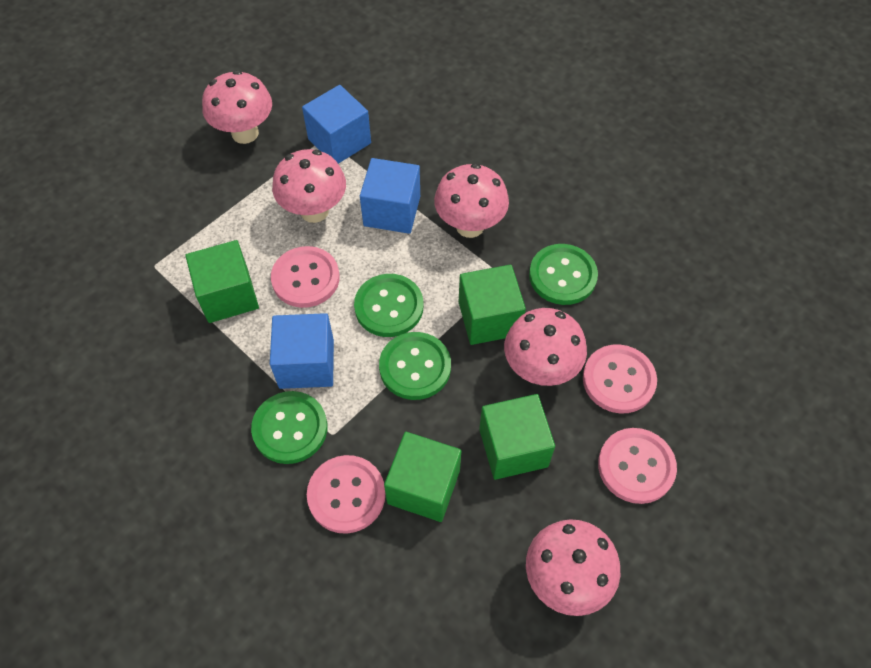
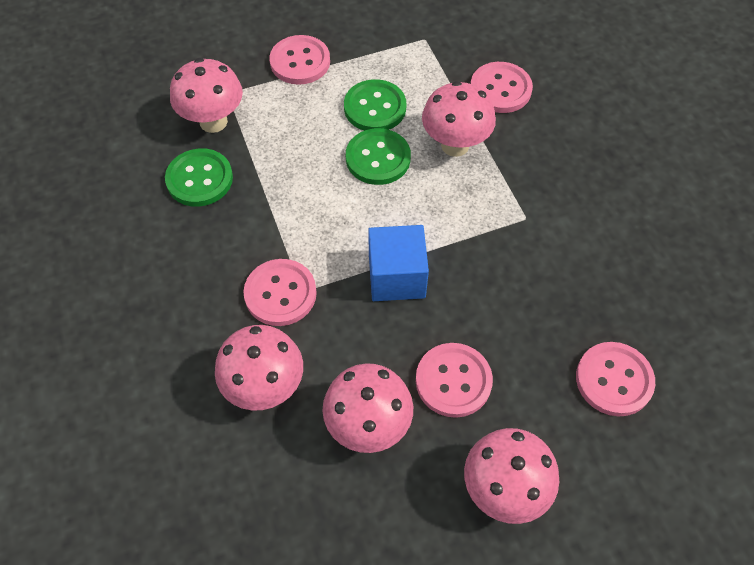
blue cube: [270,313,334,389] [302,85,371,164] [360,158,420,234] = 3 -> [368,225,429,301] = 1
green button: [251,391,327,464] [354,274,423,337] [379,332,451,400] [529,244,598,305] = 4 -> [165,148,233,207] [344,79,406,131] [346,128,411,185] = 3
green cube: [185,240,259,323] [384,432,461,522] [459,265,526,345] [479,394,555,480] = 4 -> none = 0
pink button: [271,246,340,308] [307,455,385,534] [583,344,657,413] [598,428,677,504] = 4 -> [243,259,317,326] [269,35,330,85] [416,343,493,418] [471,62,533,113] [576,342,655,416] = 5

